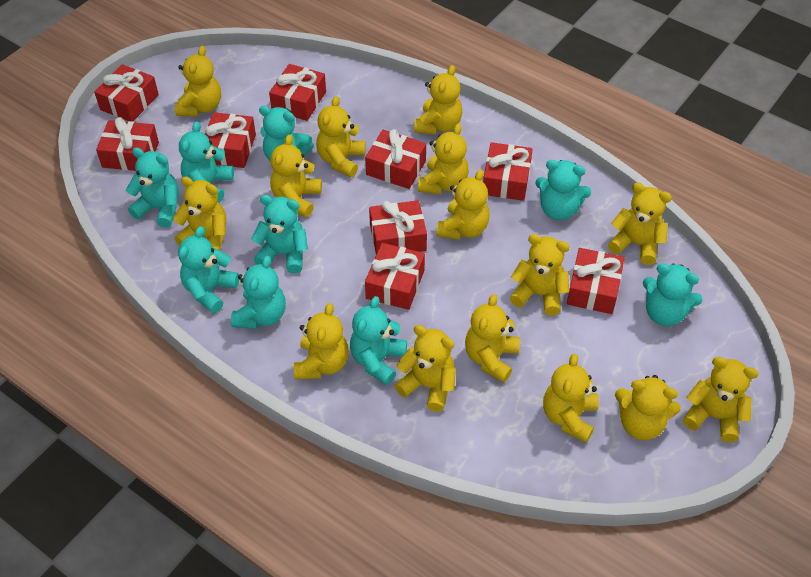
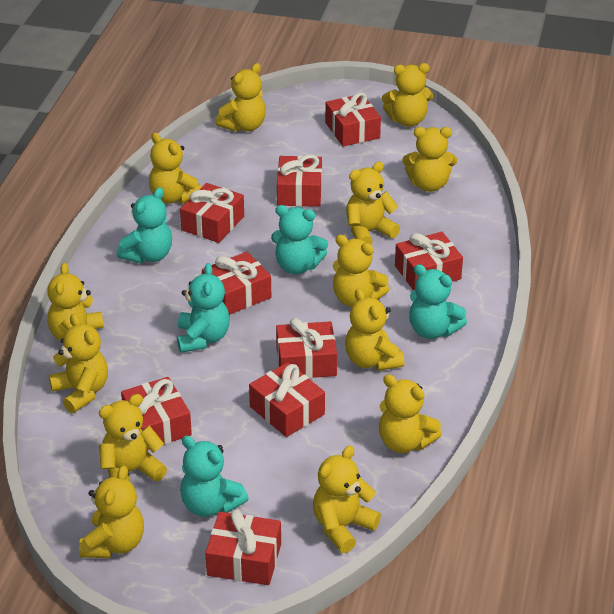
turquoise teddy bear: [126,147,178,228] [178,226,239,314] [179,121,234,203] [231,256,286,329] [251,195,308,274] [259,106,314,161] [350,296,407,385] [535,160,591,220] [643,264,703,326] = 9 -> [117,188,172,263] [177,263,230,353] [180,436,249,517] [271,205,328,275] [409,264,467,339] = 5
yellow teddy bear: [173,176,226,251] [175,46,221,116] [270,134,322,217] [294,303,349,379] [316,96,366,178] [395,325,456,412] [414,65,462,135] [418,124,469,194] [436,169,490,240] [465,294,520,383] [510,234,570,316] [543,354,599,443] [608,183,672,265] [615,375,681,440] [683,357,759,442] = 15 -> [47,262,104,341] [49,314,108,413] [79,466,144,558] [99,394,167,482] [149,132,201,204] [216,63,266,132] [313,446,381,553] [333,235,389,307] [345,288,404,371] [346,162,400,245] [379,374,442,453] [382,63,433,126] [402,127,457,192] = 13

